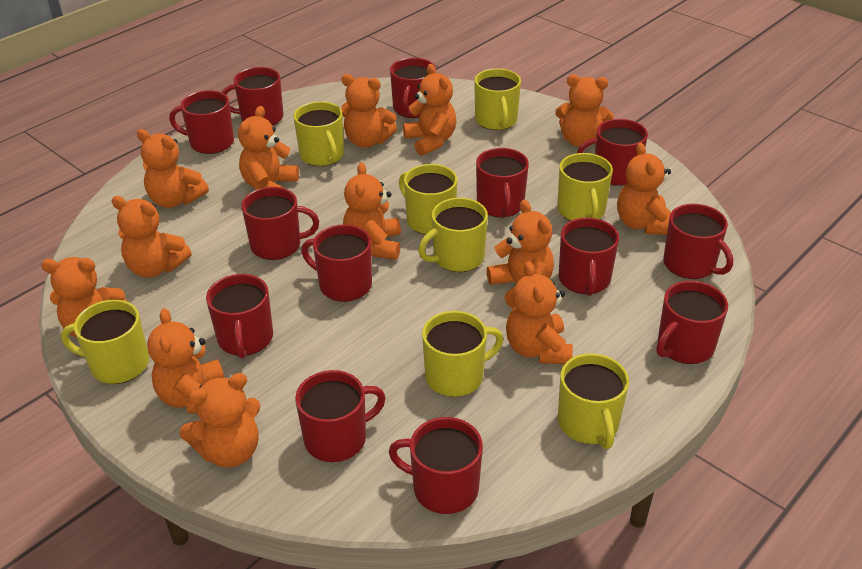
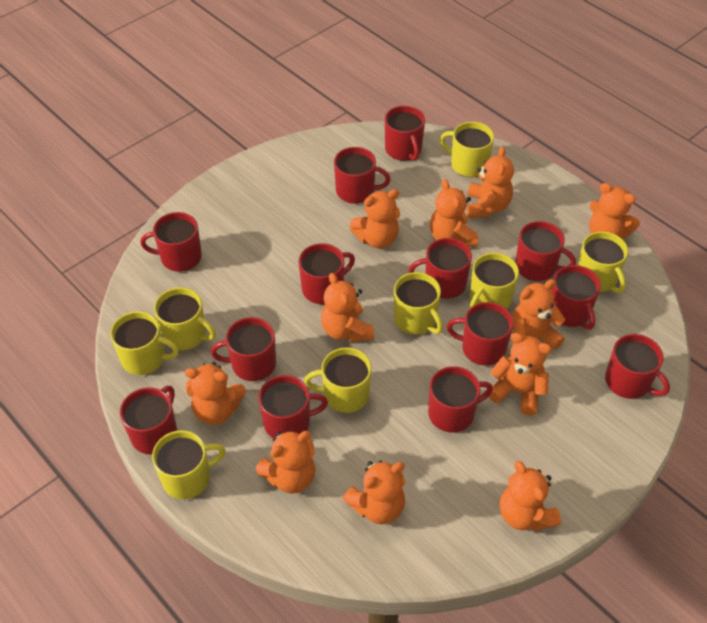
orange teddy bear: [41,257,127,338] [111,196,192,278] [137,129,209,208] [147,308,224,414] [179,373,261,467] [238,106,299,190] [341,74,397,148] [343,162,401,260] [403,64,456,156] [487,200,554,309] [506,261,573,364] [555,74,614,147] [617,143,671,235] = 13 -> [185,362,246,425] [256,430,315,494] [321,273,374,342] [343,460,406,524] [350,189,400,249] [430,179,478,247] [467,146,514,218] [488,333,552,415] [500,461,561,531] [512,279,565,349] [589,183,640,240] = 11

